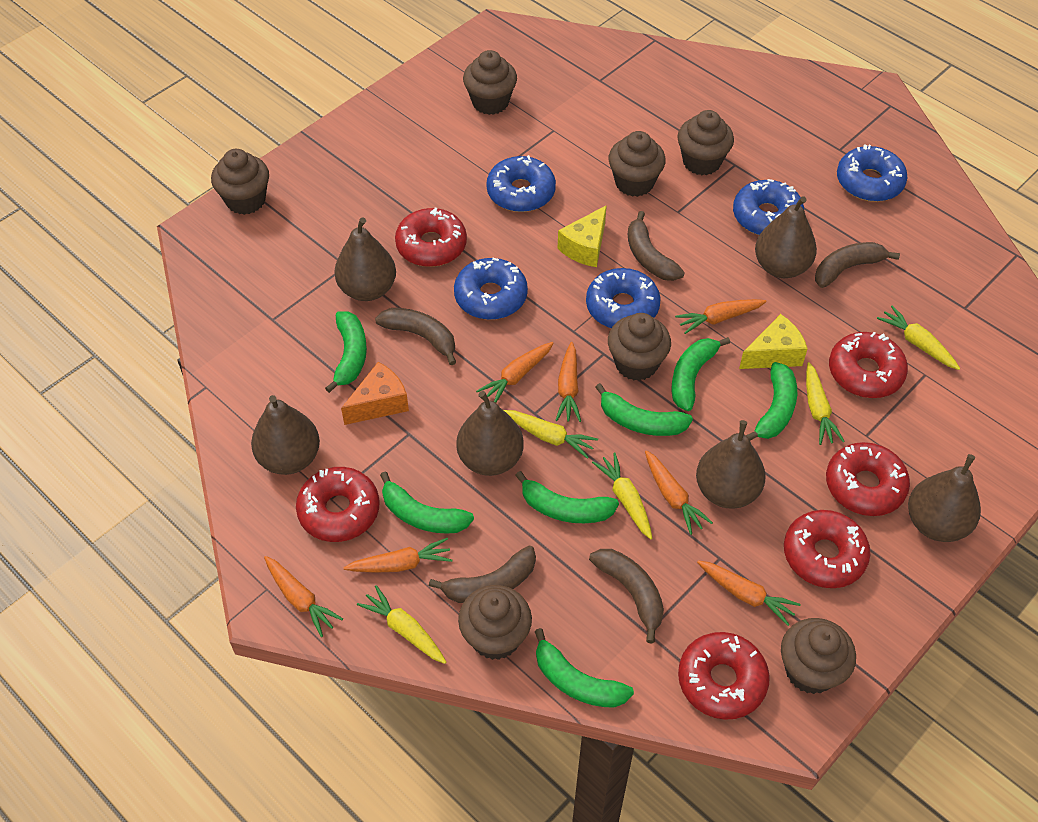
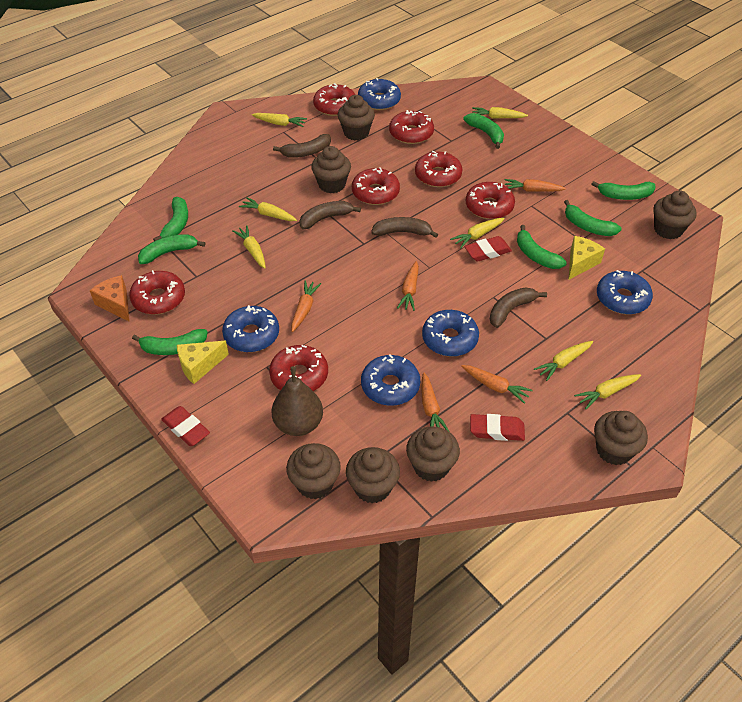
brown banana: [375,308,456,365] [429,546,536,603] [589,549,664,643] [628,211,685,281] [815,242,900,288] = 5 -> [273,134,331,158] [299,201,361,229] [371,217,438,238] [490,287,547,328] = 4
brown pear: [251,395,320,475] [334,217,396,301] [456,391,524,476] [696,420,766,509] [755,196,817,278] [908,454,981,542] = 6 -> [271,366,323,436] = 1
orange carrot: [264,556,343,637] [343,538,452,573] [476,342,554,403] [555,342,581,422] [645,450,713,535] [675,299,767,334] [697,560,801,626] = 7 -> [291,280,321,332] [397,261,419,311] [421,372,449,431] [461,365,533,404] [505,179,566,192] = 5
red donut: [296,467,380,542] [395,207,467,267] [678,632,770,720] [784,510,870,588] [826,442,910,516] [829,332,908,398] = 6 -> [129,270,185,315] [269,345,328,391] [313,83,355,116] [352,167,400,205] [389,110,434,144] [415,151,462,187] [466,182,515,219] = 7
red eraser: none = 0 -> [161,406,210,446] [464,236,512,262] [470,414,525,441] = 3
yellow carrot: [357,585,446,664] [504,410,598,459] [592,453,652,539] [806,362,845,445] [877,306,960,370] = 5 -> [232,225,266,269] [239,197,297,221] [252,113,307,127] [450,218,505,248] [472,107,528,118] [534,341,593,381] [574,374,641,409] = 7

